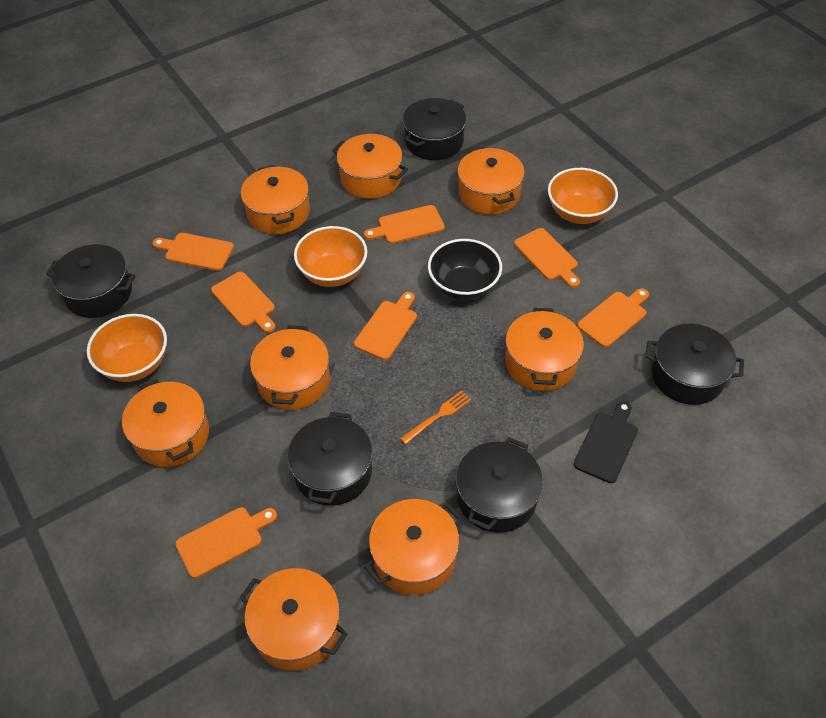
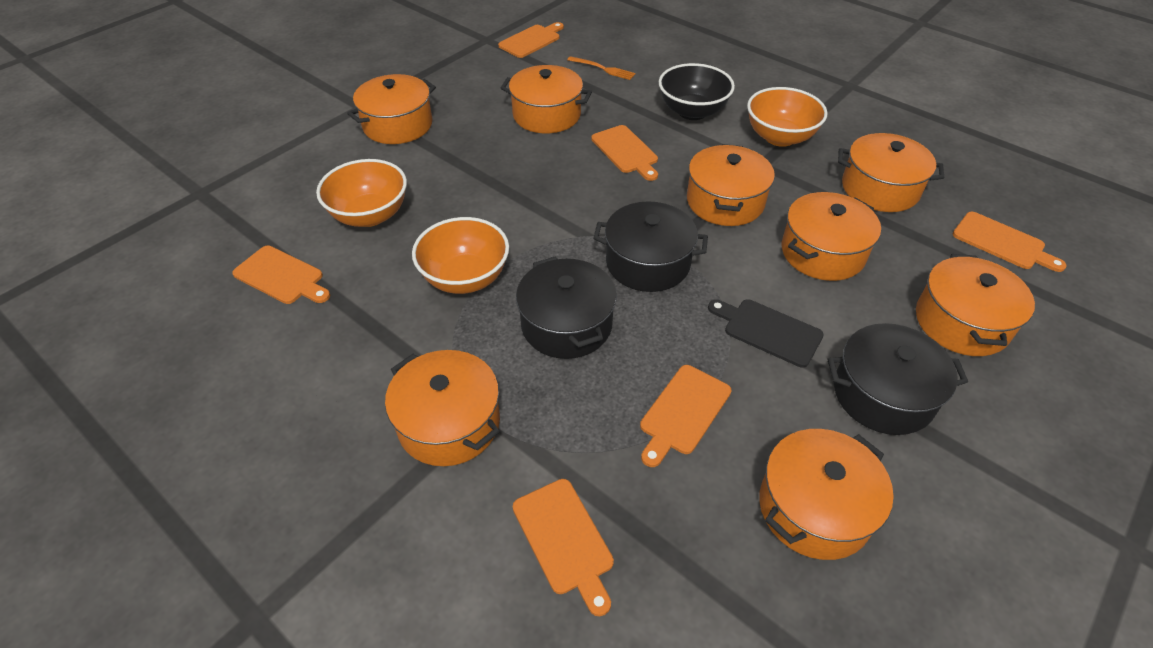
black pot: [46,244,135,318] [288,412,373,506] [403,98,466,160] [456,437,543,533] [645,324,744,405] = 5 -> [516,256,617,359] [593,202,708,292] [828,323,968,435] = 3
orange cutting board: [152,233,234,271] [175,507,277,578] [211,272,275,333] [354,292,417,360] [364,205,445,244] [514,228,580,288] [577,288,649,348] = 7 -> [232,246,330,304] [498,22,564,58] [513,479,614,616] [591,125,658,181] [640,365,731,467] [953,212,1067,272] = 6

